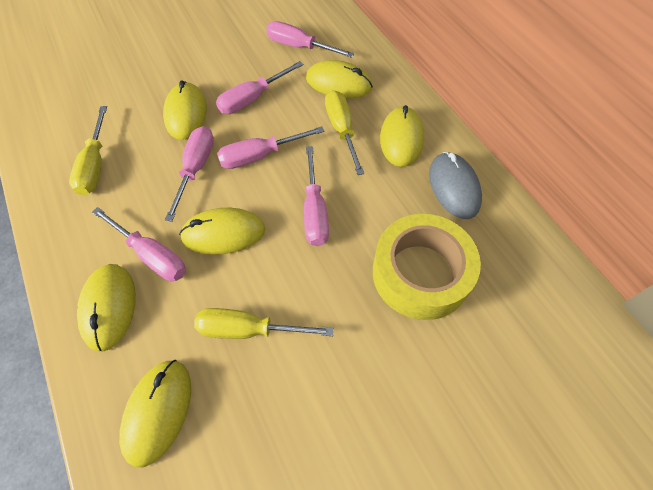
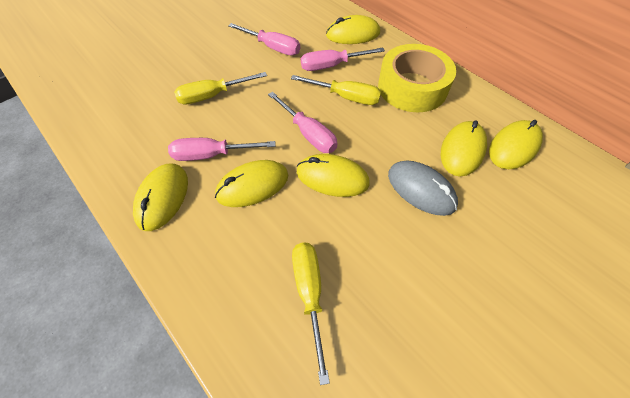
pink screwdriver: [92,207,186,281] [165,126,214,222] [216,61,303,114] [217,126,325,169] [266,21,354,58] [304,146,329,246] = 6 -> [168,138,276,161] [228,23,300,56] [268,92,337,153] [301,48,385,71] = 4

